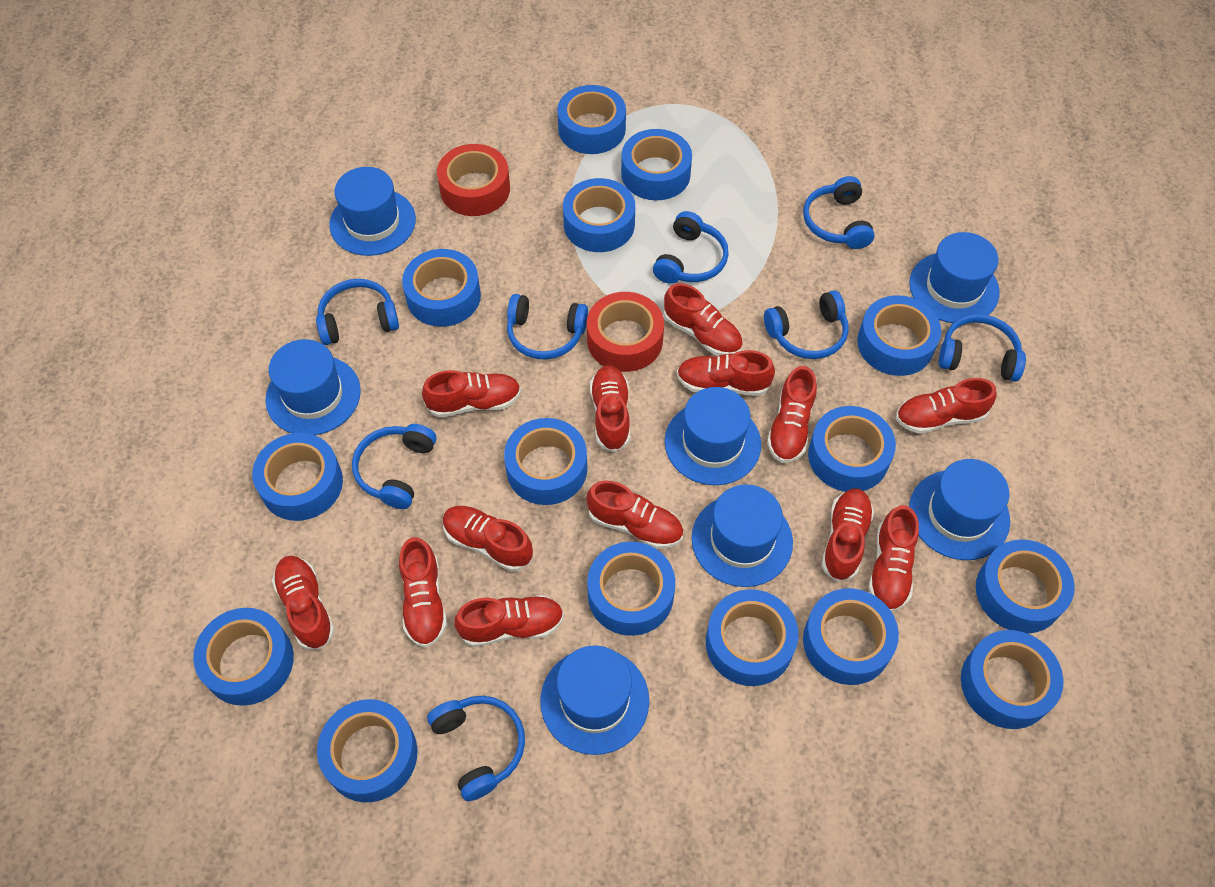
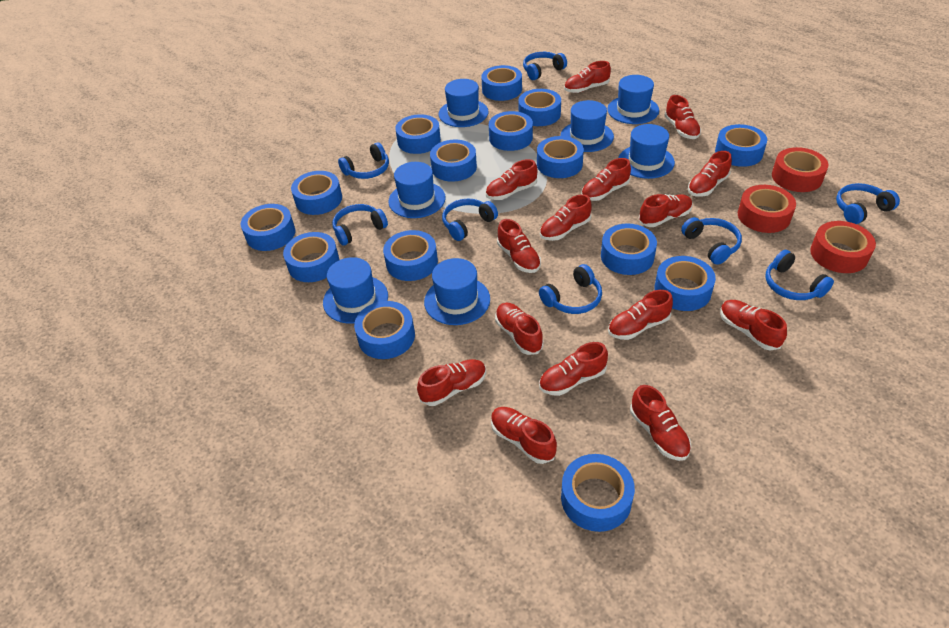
red shoe: [272,556,335,650] [399,537,447,648] [422,370,521,418] [443,506,533,572] [454,595,564,647] [587,481,683,549] [590,365,630,452] [664,283,743,356] [677,350,775,396] [767,366,817,463] [822,488,874,582] [868,505,919,612] [896,378,997,434] = 13 -> [417,359,486,406] [485,159,538,200] [491,407,557,464] [495,303,543,355] [497,219,541,273] [539,342,608,396] [540,194,592,241] [564,61,611,93] [581,158,631,201] [608,290,673,340] [630,385,691,461] [639,194,693,227] [664,95,701,139] [688,151,732,197] [720,300,787,351] = 15
red tape: [437,144,510,216] [587,292,664,372] = 2 -> [738,185,796,233] [772,147,828,192] [810,221,876,273] = 3

